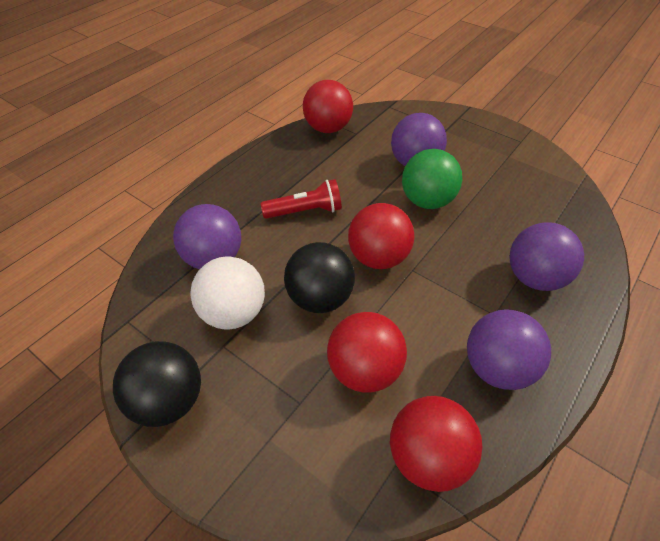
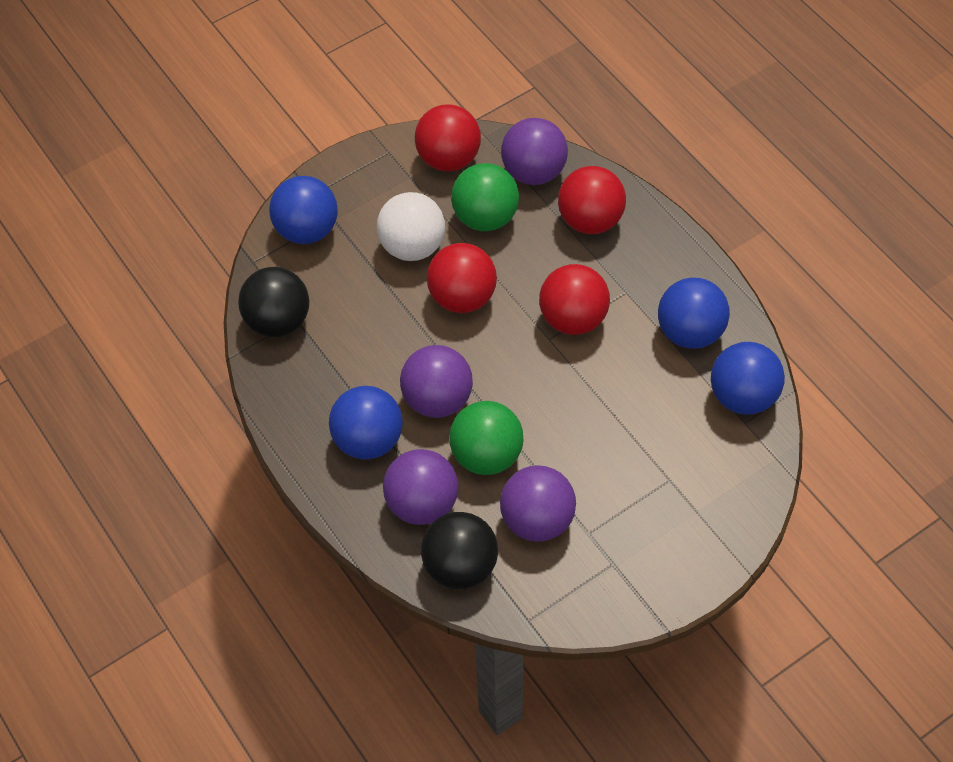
blue ball: none = 0 -> [269,176,338,244] [329,386,403,460] [658,277,730,349] [711,342,785,415] = 4
green ball: [402,149,462,209] = 1 -> [449,401,523,475] [451,163,519,231] = 2
red flashlight: [260,179,342,219] = 1 -> none = 0

